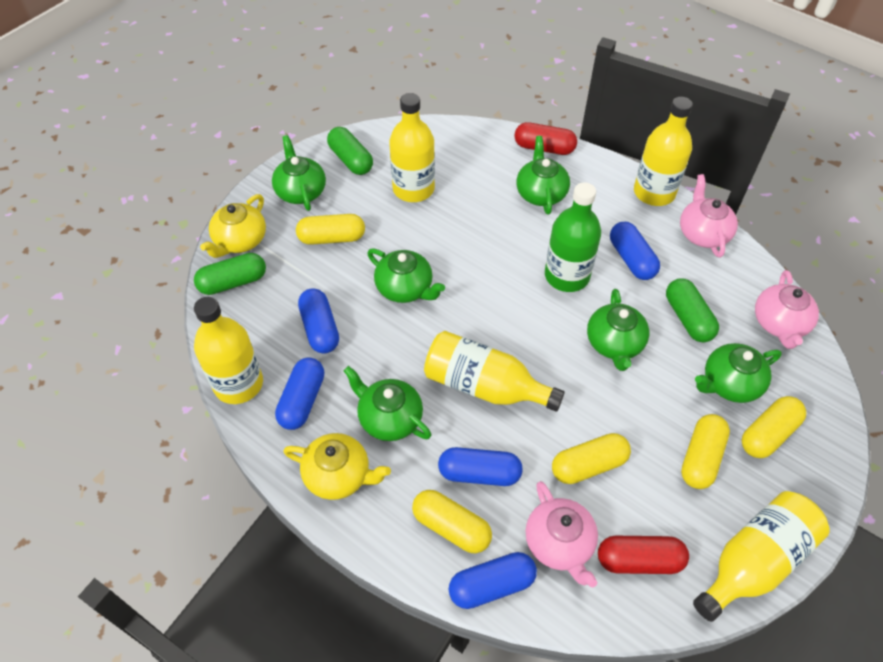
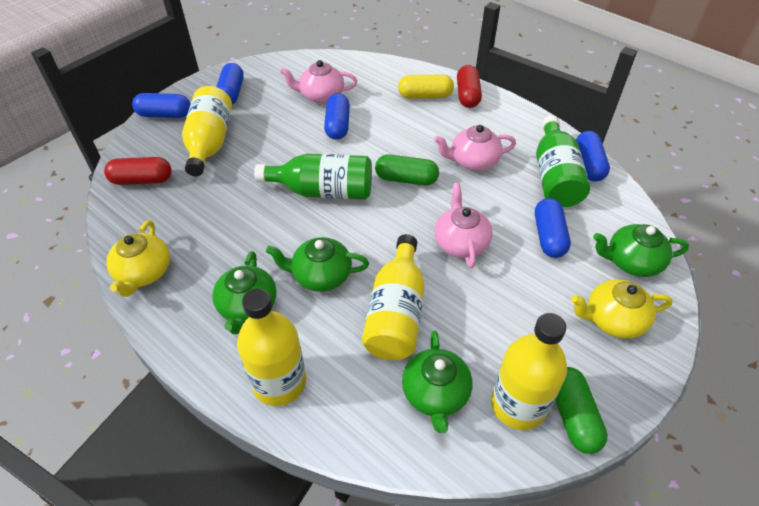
green bottle: [545,182,601,292] = 1 -> [254,154,372,200] [536,115,590,207] = 2
green capsule: [194,253,266,295] [327,127,373,175] [666,278,719,342] = 3 -> [375,154,439,186] [555,367,608,454] = 2
green teapot: [272,135,326,211] [344,366,431,441] [367,248,445,303] [516,136,570,215] [587,289,649,371] [695,343,782,403] = 6 -> [212,251,276,334] [266,237,369,292] [402,331,472,433] [593,224,689,277] = 4
yellow bottle: [194,297,263,404] [389,93,435,202] [424,331,565,412] [634,97,693,206] [693,491,830,622] = 5 -> [182,86,232,176] [237,288,306,406] [362,234,425,361] [491,313,567,430] = 4
yellow capsule: [296,214,365,245] [412,490,492,553] [552,433,631,484] [681,414,730,489] [742,396,806,458] = 5 -> [398,74,454,99] = 1

